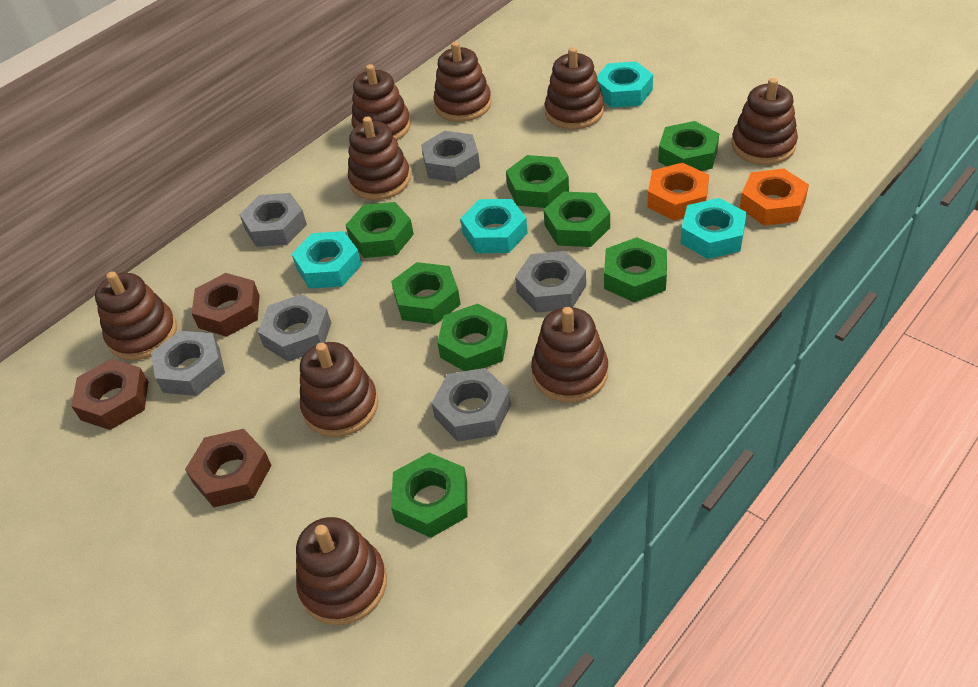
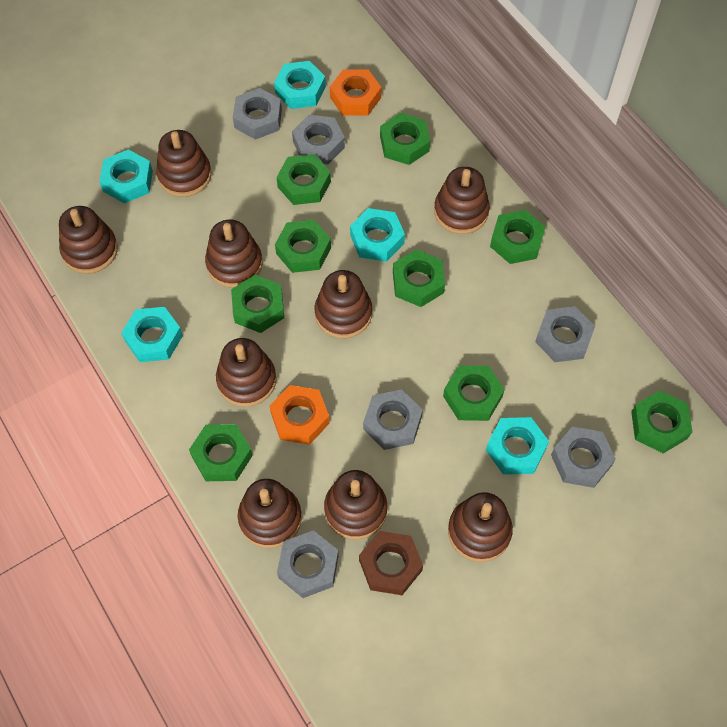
brown nut: [71,359,148,430] [185,429,272,507] [192,273,260,337] = 3 -> [359,531,423,595] = 1
green nut: [346,202,414,258] [391,262,461,325] [391,453,467,538] [437,304,508,371] [506,155,569,208] [544,192,610,247] [604,237,667,302] [658,121,719,171] = 8 -> [189,424,253,481] [231,275,284,333] [275,220,331,273] [276,154,331,205] [380,113,430,165] [393,250,445,307] [443,365,505,421] [490,210,545,264] [631,391,693,453] = 9
turquoise nut: [292,231,362,289] [460,199,528,253] [597,61,653,108] [680,198,747,259] = 4 -> [99,149,153,204] [121,307,183,362] [274,61,326,109] [350,208,405,262] [486,417,549,475] = 5

